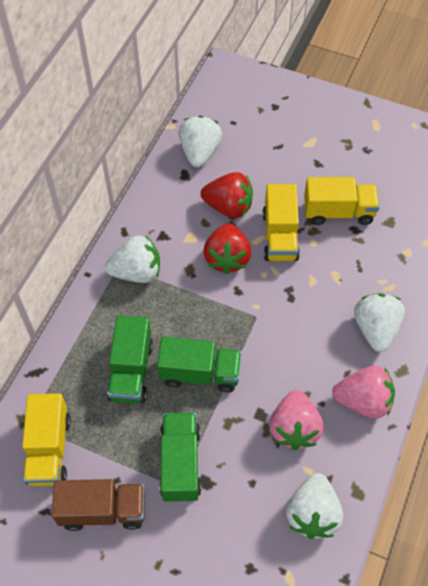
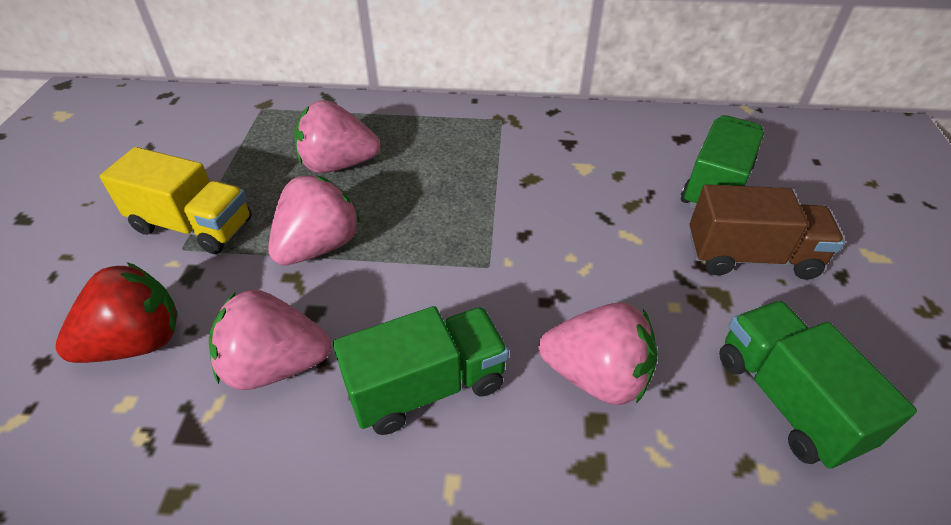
pink strawberry: [269,390,323,450] [332,366,395,419] = 2 -> [209,290,331,390] [268,175,361,265] [294,100,380,173] [538,302,658,405] = 4
red strawberry: [201,172,253,218] [203,223,251,275] = 2 -> [56,262,178,363] = 1
white strawberry: [105,236,160,283] [179,116,222,167] [286,473,343,539] [354,293,405,352] = 4 -> none = 0
yellow truck: [22,393,71,486] [262,184,300,261] [304,177,380,225] = 3 -> [100,147,252,254] = 1

